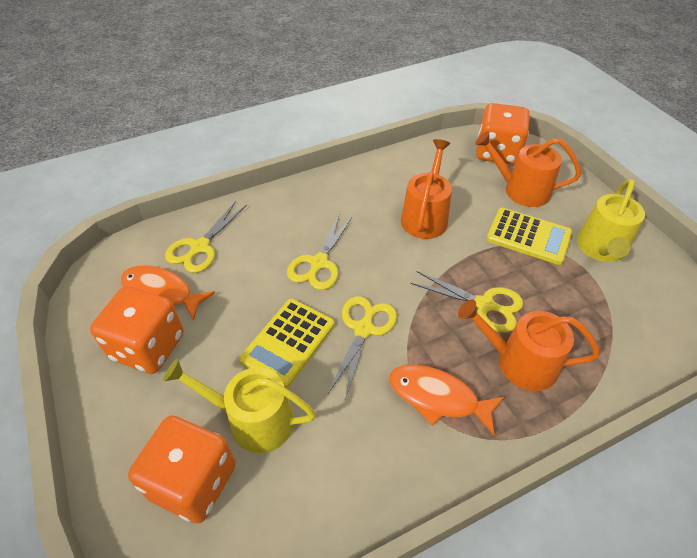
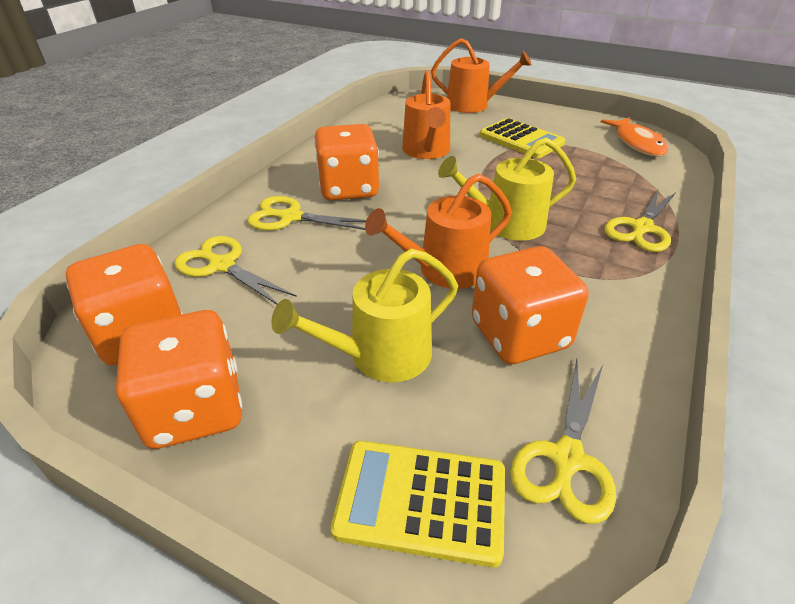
orange dice: [90,286,184,374] [128,415,235,523] [476,103,530,165] = 3 -> [66,244,183,365] [116,310,242,449] [314,124,379,201] [472,246,589,364] = 4
orange fish: [121,265,215,321] [389,365,504,436] = 2 -> [601,117,668,157] = 1

